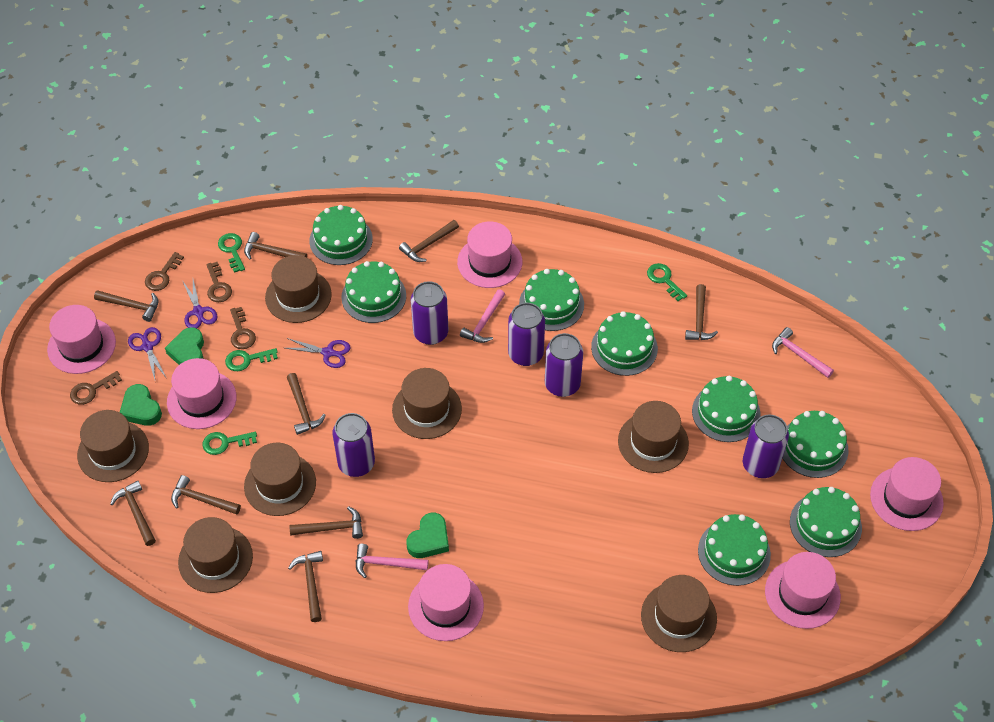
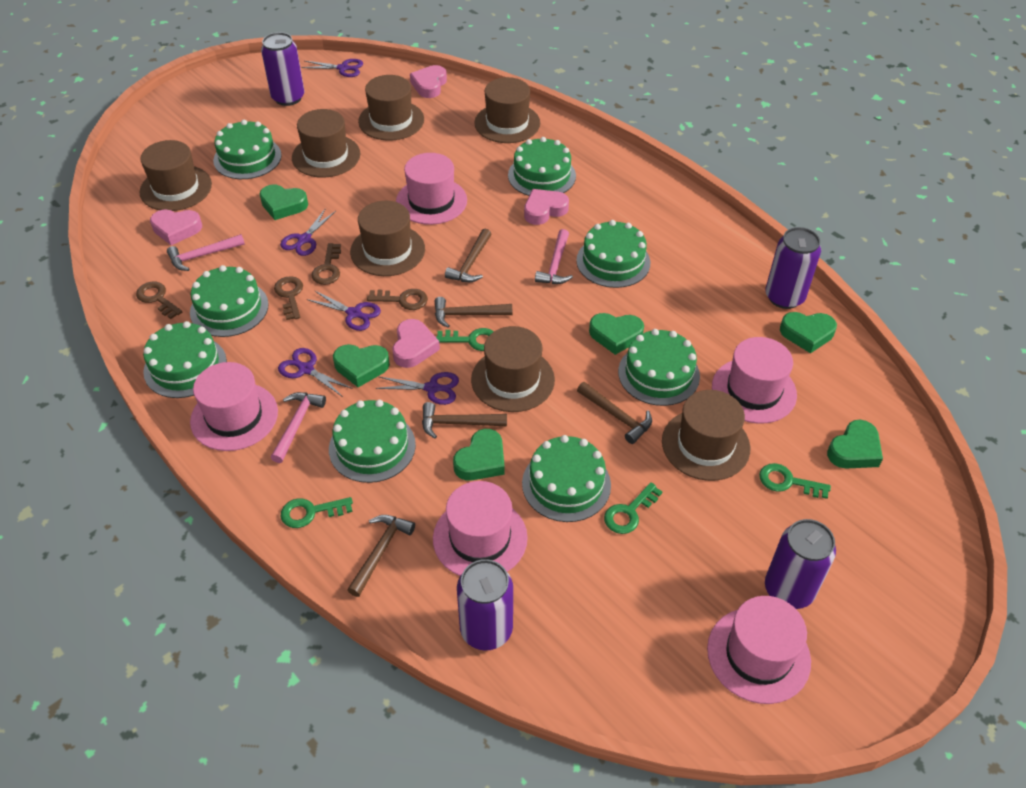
brown hammer: [94,290,158,322] [110,480,156,546] [171,475,241,515] [244,232,307,259] [287,373,326,435] [288,551,323,622] [289,506,363,539] [399,220,459,262] [685,284,718,340] = 9 -> [347,515,415,597] [422,402,507,439] [434,297,512,328] [445,229,491,282] [577,382,652,444] = 5
green heart: [120,384,162,426] [165,327,204,365] [406,513,449,558] = 3 -> [260,185,308,220] [333,344,390,387] [453,429,505,481] [589,313,644,355] [780,312,837,353] [827,420,883,469] = 6
pink hat: [47,305,116,374] [167,358,237,429] [408,564,484,641] [457,221,522,288] [765,552,841,629] [870,457,944,531] = 6 -> [190,362,278,451] [396,153,467,225] [433,481,528,576] [707,596,811,704] [712,337,797,424] = 5
pink heart: none = 0 -> [150,210,202,245] [392,319,440,368] [410,65,447,98] [524,189,569,225] = 4
purple can: [333,413,375,477] [411,281,448,345] [508,303,545,366] [545,333,583,397] [743,414,789,478] = 5 -> [261,32,304,106] [457,559,513,650] [765,227,821,309] [765,519,836,609] = 4
purple scissors: [128,327,166,379] [183,279,217,328] [285,338,351,368] = 3 -> [278,348,353,397] [280,208,336,256] [301,59,363,77] [307,290,381,331] [376,372,459,405] = 5

